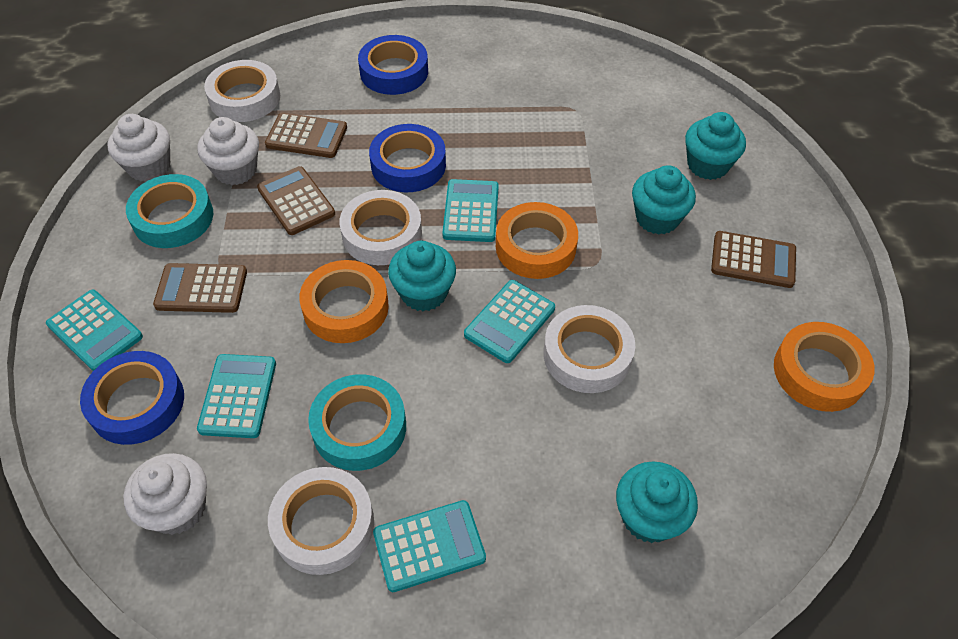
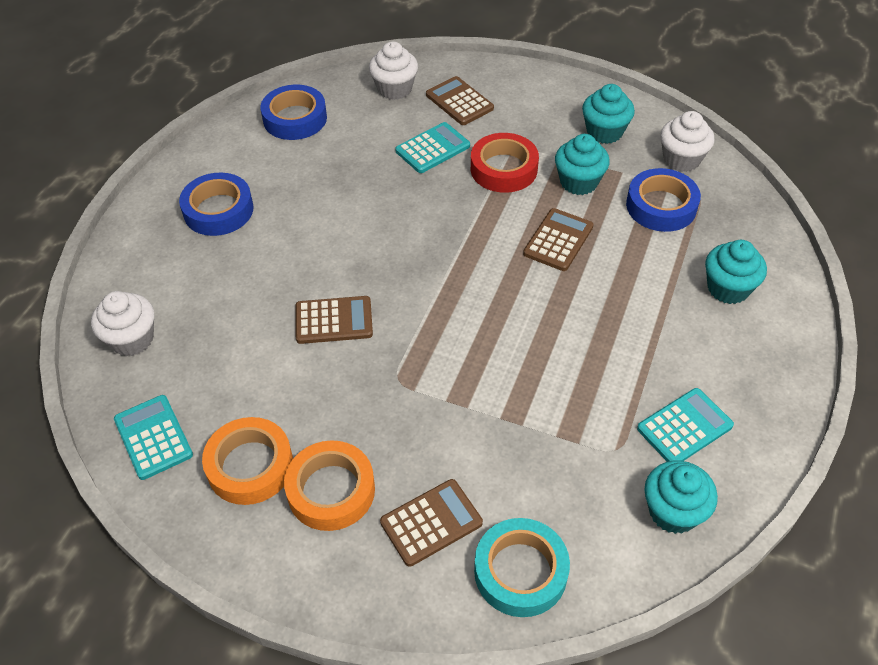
orange tape: [299,260,389,343] [496,202,578,279] [774,322,875,412] = 3 -> [202,417,293,505] [284,440,375,531] = 2
red tape: none = 0 -> [471,133,539,193] = 1
turquoise calculator: [46,290,143,371] [197,354,276,438] [373,500,486,592] [442,179,499,242] [464,280,555,363] = 5 -> [114,395,193,480] [395,122,470,173] [637,388,734,462] = 3
turquoise tape: [126,174,213,248] [308,374,406,471] = 2 -> [474,518,570,617] = 1
white tape: [204,60,280,122] [268,467,374,575] [339,190,422,265] [543,305,635,393] = 4 -> none = 0

